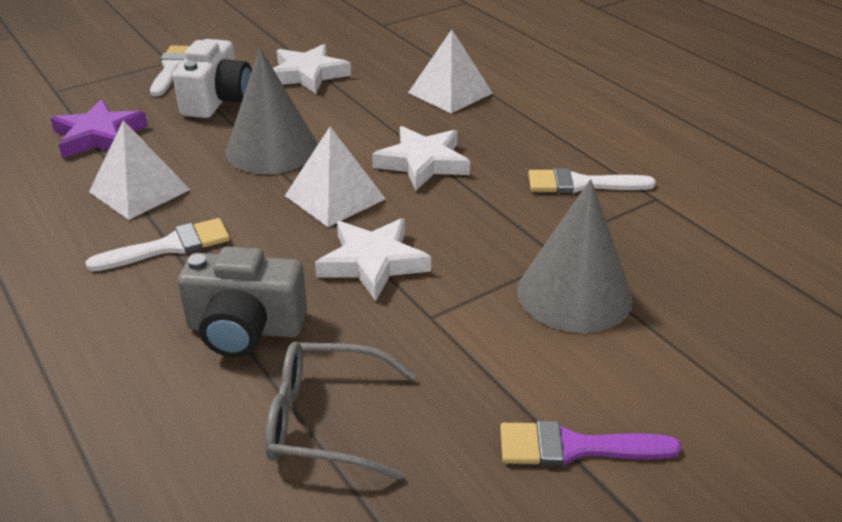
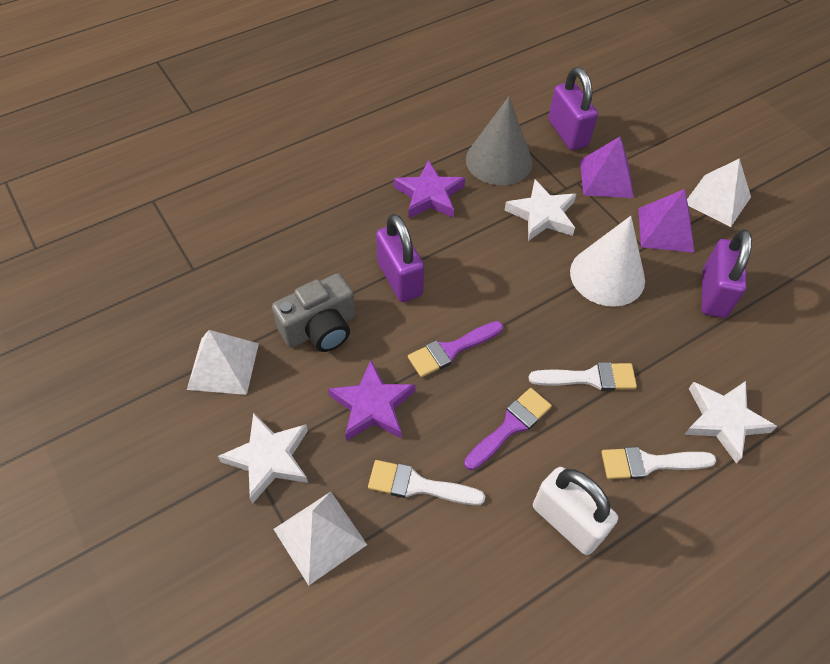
grey cone: [226,48,318,174] [517,179,633,333] = 2 -> [466,97,533,185] = 1
grey glasses: [265,342,416,480] = 1 -> none = 0
purple brush: [500,421,682,466] = 1 -> [408,321,503,377] [464,388,552,470] = 2
purple padlock: none = 0 -> [376,214,424,302] [548,67,598,150] [701,229,752,318] = 3
purple pyramid: none = 0 -> [580,137,634,198] [638,189,694,253] = 2
purple star: [50,99,148,159] = 1 -> [328,360,415,441] [394,160,465,218] = 2
white camera: [173,39,252,118] = 1 -> none = 0
white cone: none = 0 -> [570,216,645,307] = 1
white padlock: none = 0 -> [533,467,618,555] = 1

